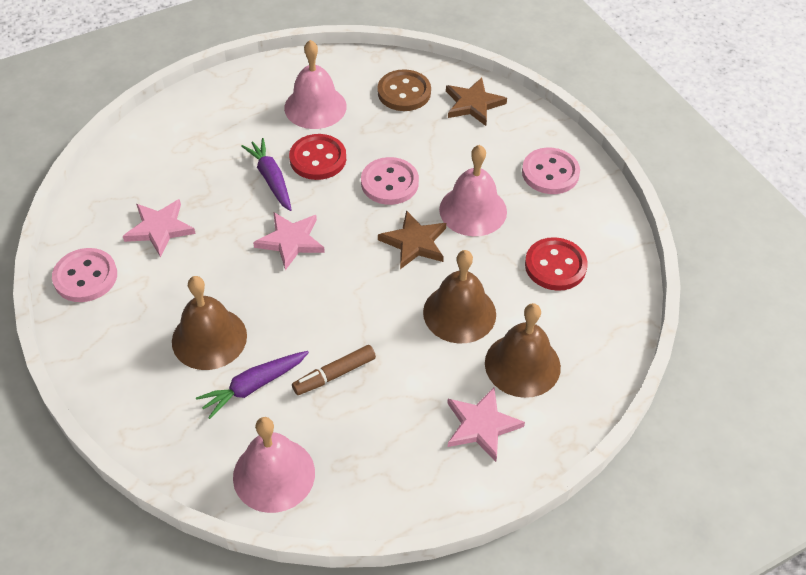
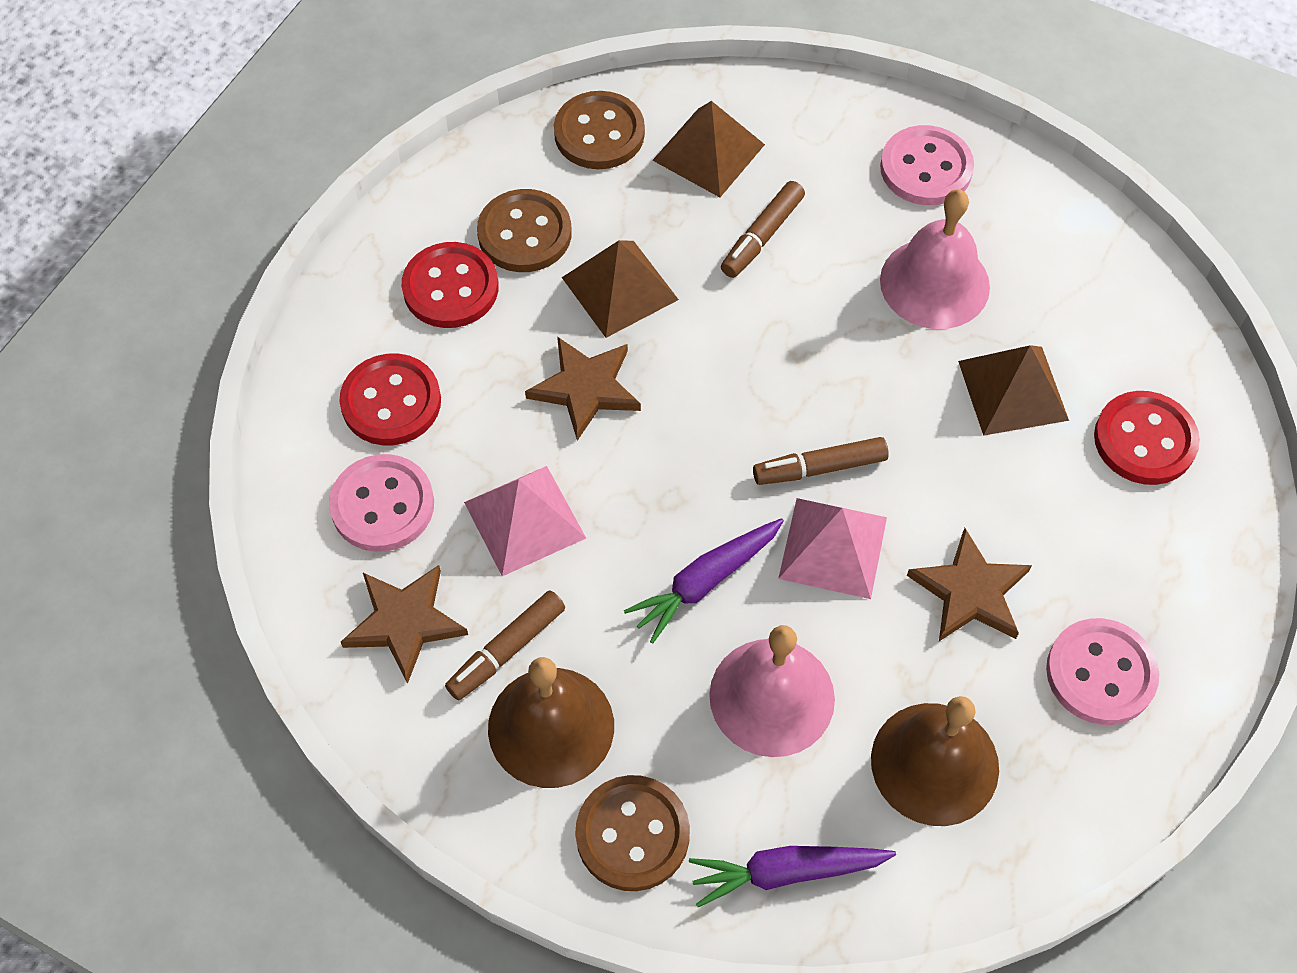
brown bell: [172,276,247,370] [423,250,496,343] [485,303,561,398] = 3 -> [488,657,614,788] [871,696,999,826] = 2
brown button: [377,69,431,111] = 1 -> [477,189,572,272] [554,91,645,169] [575,775,690,891] = 3
brown marker: [292,345,376,395] = 1 -> [445,591,565,700] [721,181,805,278] [753,437,889,485] = 3
brown pyramid: none = 0 -> [562,240,679,338] [652,101,765,197] [958,345,1069,436] = 3
brown star: [378,210,446,269] [446,78,507,126] = 2 -> [341,565,468,684] [525,336,641,441] [907,528,1032,641] = 3
pink bell: [233,417,315,513] [284,40,347,129] [439,145,507,236] = 3 -> [709,625,835,757] [880,189,990,329] = 2
pink pyramid: none = 0 -> [464,466,586,576] [778,498,887,599] = 2
pink star: [123,199,196,257] [253,212,325,270] [447,387,525,462] = 3 -> none = 0
red button: [289,134,346,180] [525,237,588,291] = 2 -> [339,354,441,445] [402,242,499,328] [1094,391,1200,485] = 3

